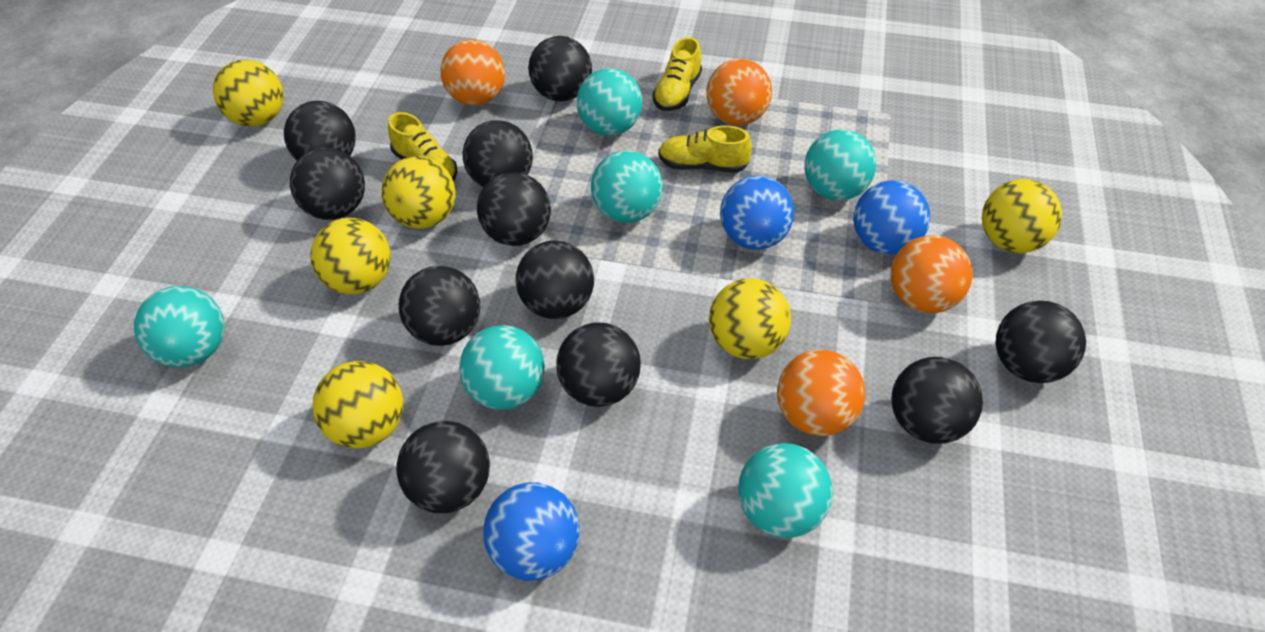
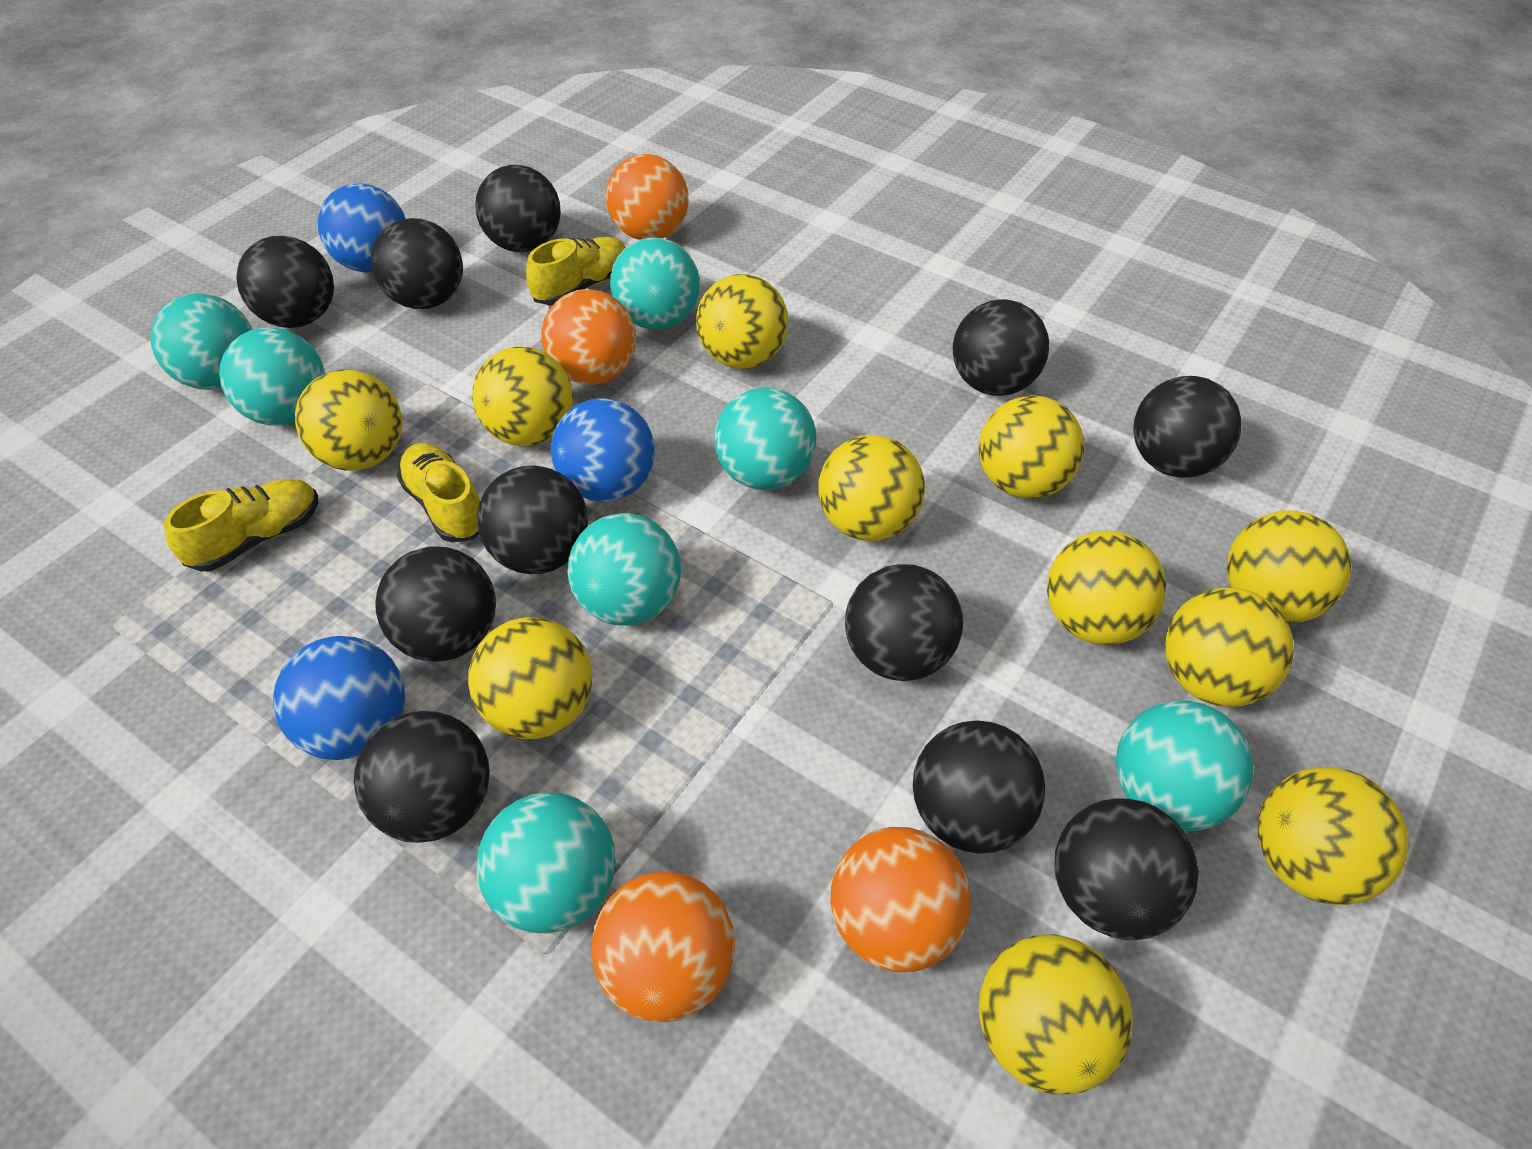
turquoise ball: [134,286,225,368] [459,325,545,410] [577,68,642,136] [591,151,663,223] [738,443,833,538] [805,129,876,200] = 6 -> [150,293,253,390] [219,327,325,426] [476,792,616,934] [568,513,681,626] [610,237,700,330] [714,388,816,490] [1116,701,1254,831] = 7
yellow ball: [213,60,283,127] [311,218,391,294] [312,361,403,449] [382,156,455,229] [709,278,791,359] [982,179,1062,253] = 6 -> [295,369,402,471] [468,617,592,739] [472,346,573,446] [696,274,789,369] [818,435,925,541] [979,395,1084,499] [979,934,1133,1094] [1047,531,1166,645] [1165,588,1294,707] [1227,510,1351,623] [1258,767,1409,905] = 11

